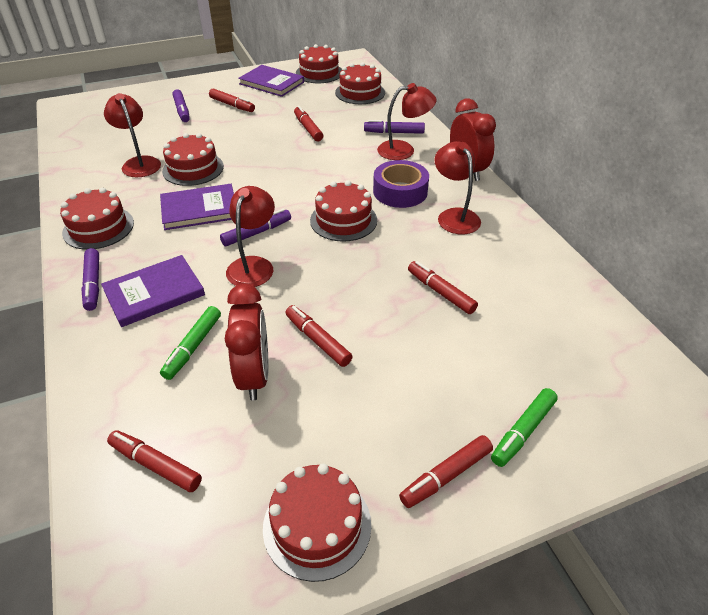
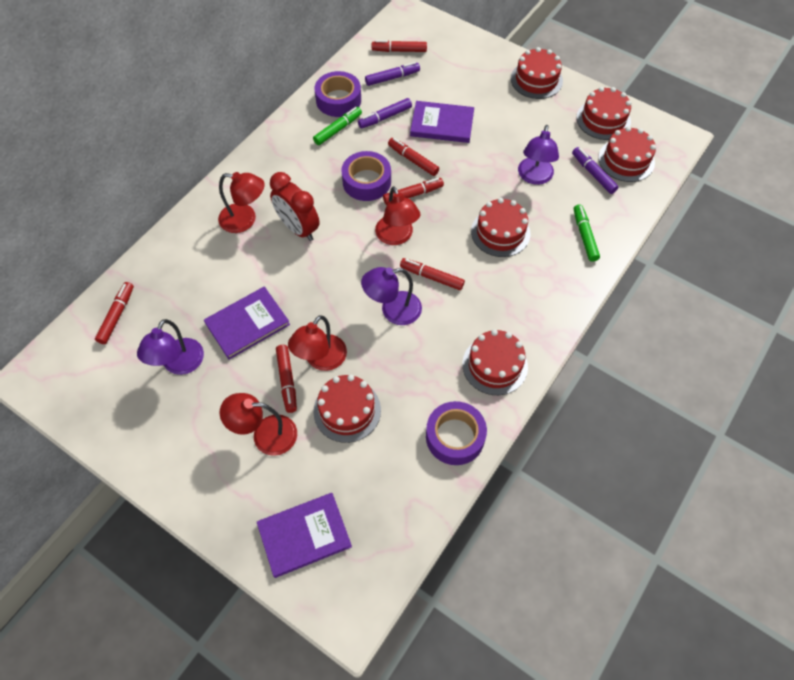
purple lamp: none = 0 -> [137,319,204,375] [361,267,422,325] [518,125,559,185] = 3
purple marker: [81,248,99,311] [172,90,190,122] [220,209,291,246] [364,120,425,134] = 4 -> [358,98,412,128] [365,62,420,86] [572,147,618,194] = 3
purple tape: [373,160,429,208] = 1 -> [314,71,361,117] [341,151,391,201] [426,401,487,465] = 3
red clock: [225,284,269,401] [450,98,496,181] = 2 -> [270,172,320,241] = 1

